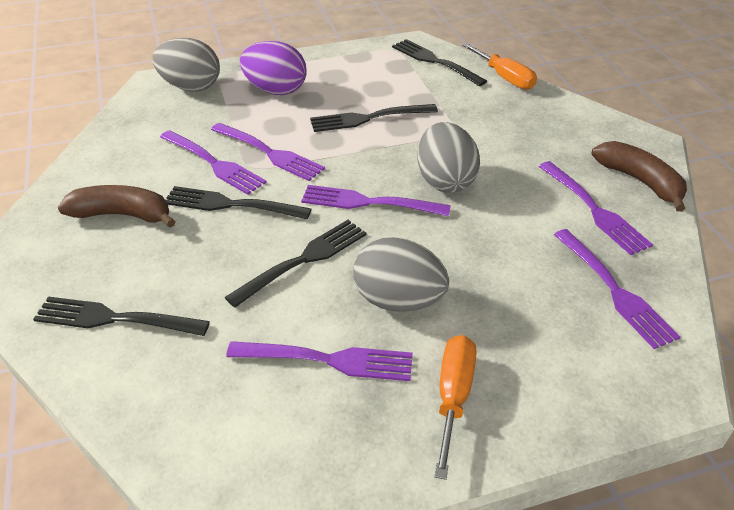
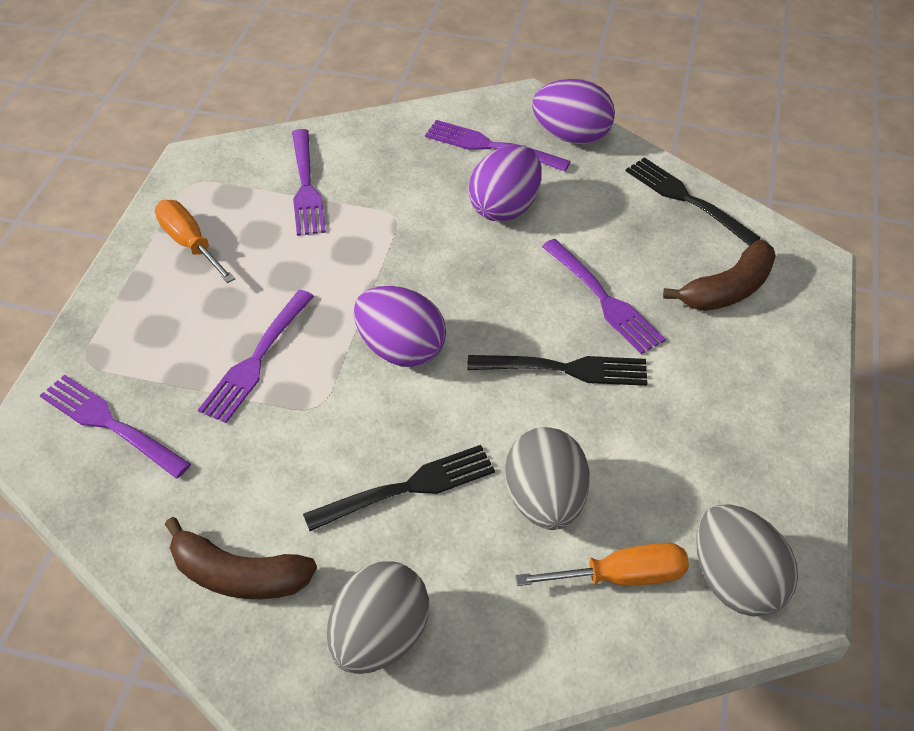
black fork: [33,297,210,336] [166,186,311,219] [225,220,367,308] [310,104,438,132] [392,39,487,86] = 5 -> [303,445,495,531] [467,355,647,386] [626,157,761,246] = 3
purple egg: [240,41,307,95] = 1 -> [354,286,446,367] [469,145,541,222] [532,79,615,145] = 3
purple fork: [160,130,267,195] [211,123,325,181] [226,341,413,381] [301,185,451,216] [539,161,653,255] [554,229,680,349] = 6 -> [40,375,191,478] [198,290,314,423] [292,129,326,236] [425,120,571,172] [542,239,666,354] = 5

